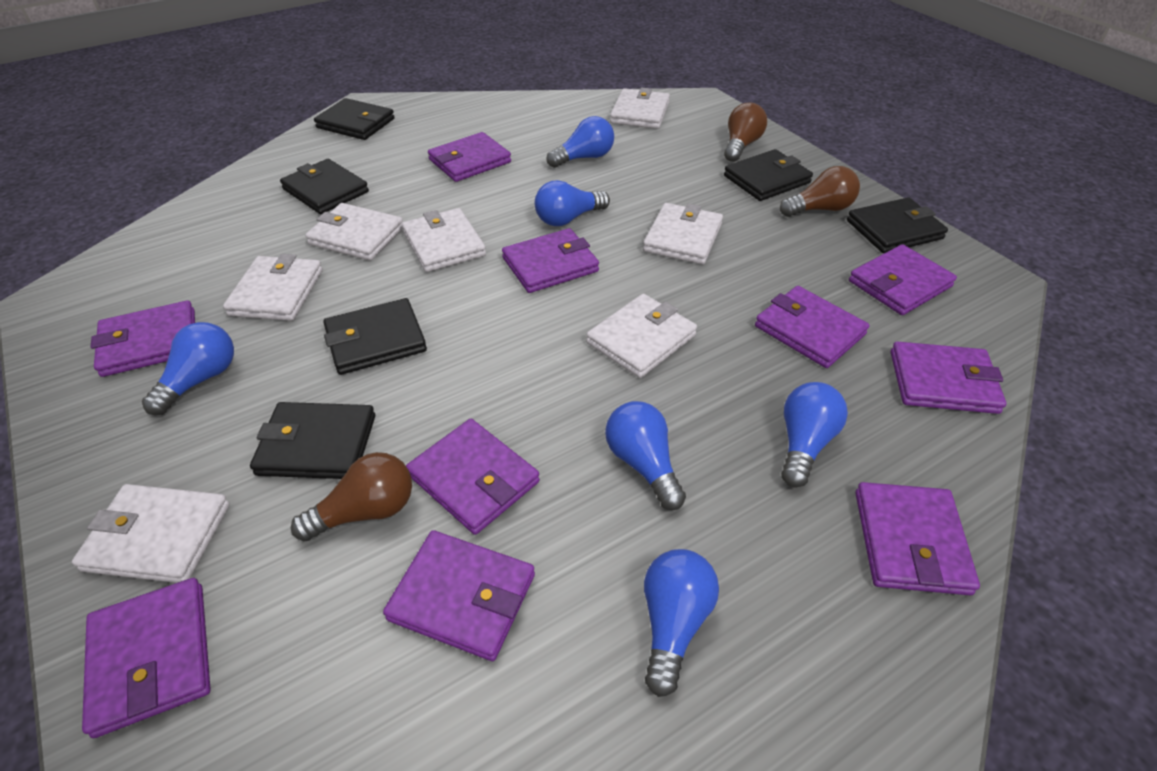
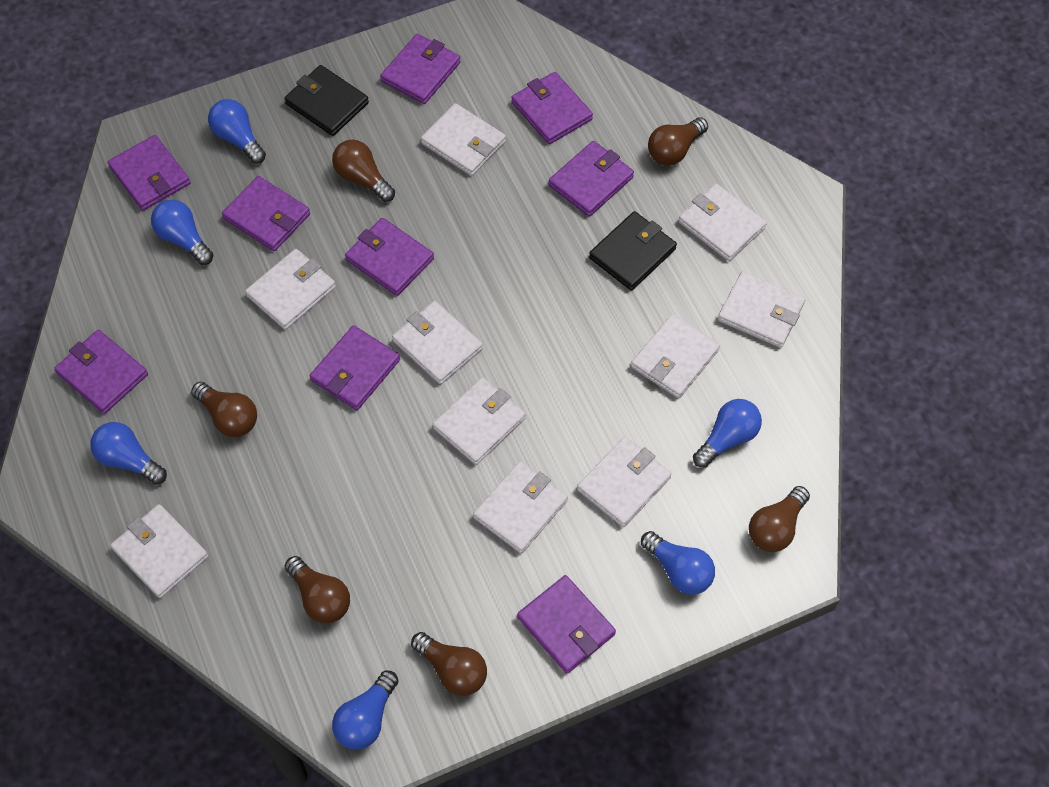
black wallet: [250,402,375,479] [280,159,369,214] [314,98,395,140] [323,298,427,375] [724,149,813,201] [847,197,948,253] = 6 -> [284,65,369,136] [589,211,677,291] = 2
brown light bulb: [291,452,412,542] [724,102,767,162] [780,166,860,217] = 3 -> [191,382,257,437] [284,556,350,623] [332,140,395,202] [411,632,487,696] [648,117,708,166] [749,486,810,552] = 6
purple wallet: [82,578,211,738] [91,300,195,377] [383,530,535,661] [406,419,540,535] [428,132,511,182] [502,228,599,293] [755,286,869,368] [849,244,957,315] [855,482,980,595] [891,341,1007,414] = 10 -> [54,330,148,414] [108,135,190,210] [222,176,310,251] [310,325,400,410] [345,218,434,296] [380,34,461,104] [512,72,593,144] [517,575,616,674] [549,141,634,217] = 9
white wallet: [72,484,230,583] [223,254,323,321] [305,203,403,261] [402,208,486,272] [586,294,697,378] [610,88,670,129] [643,203,723,264] = 7 -> [110,504,208,598] [245,249,336,330] [392,301,483,384] [421,103,506,176] [433,377,526,465] [473,461,568,553] [577,436,672,527] [631,314,720,398] [679,184,767,261] [718,272,805,348] = 10

